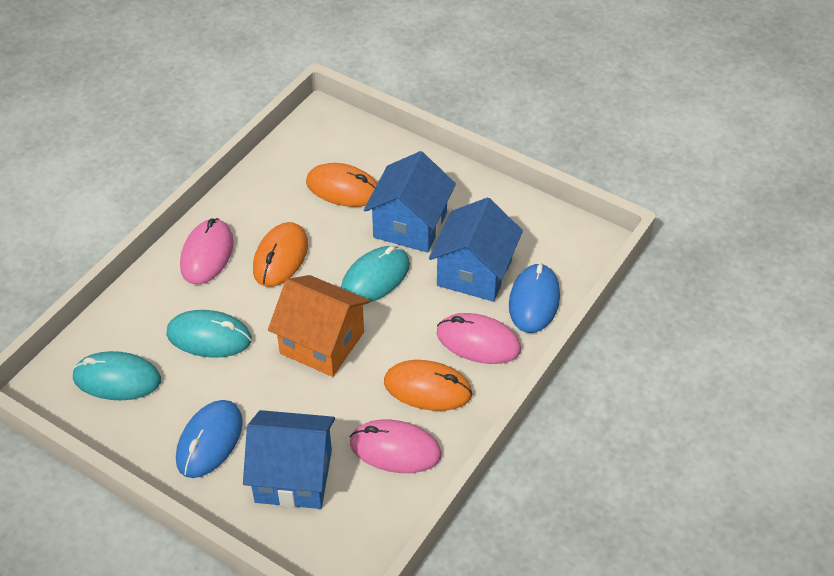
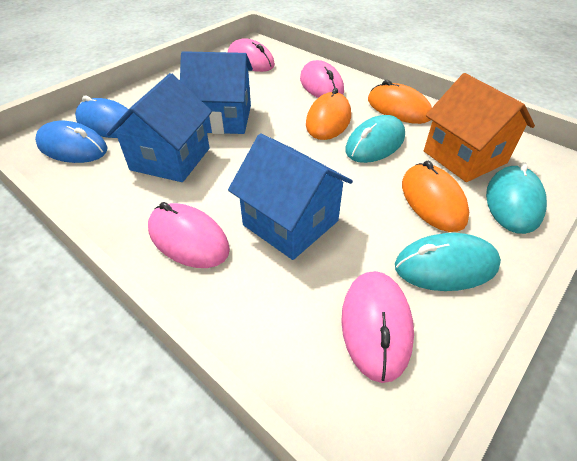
pink mouse: [180,218,234,284] [350,420,441,473] [437,313,521,364] = 3 -> [148,202,230,268] [228,38,275,72] [300,60,344,98] [341,271,414,383] = 4

